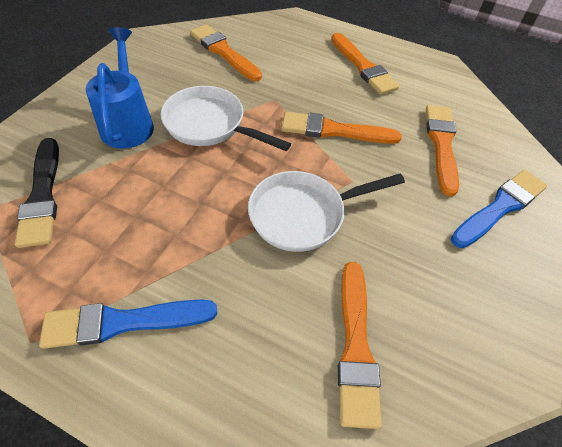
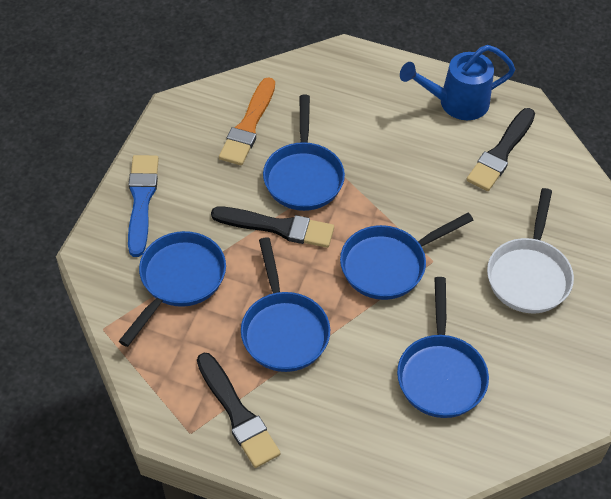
black brush: [15,138,59,248] = 1 -> [197,353,280,468] [211,207,334,248] [466,108,535,191] = 3
blue brush: [39,299,217,349] [451,170,547,248] = 2 -> [128,155,159,257] = 1
blue pan: none = 0 -> [119,231,226,347] [241,237,330,372] [263,95,345,211] [340,213,474,300] [397,277,489,418] = 5
orange brush: [190,24,262,81] [281,111,402,144] [331,33,399,95] [338,262,382,429] [426,105,459,197] = 5 -> [219,77,275,165] = 1
white pan: [160,86,291,151] [248,171,405,252] = 2 -> [487,188,574,313] = 1

